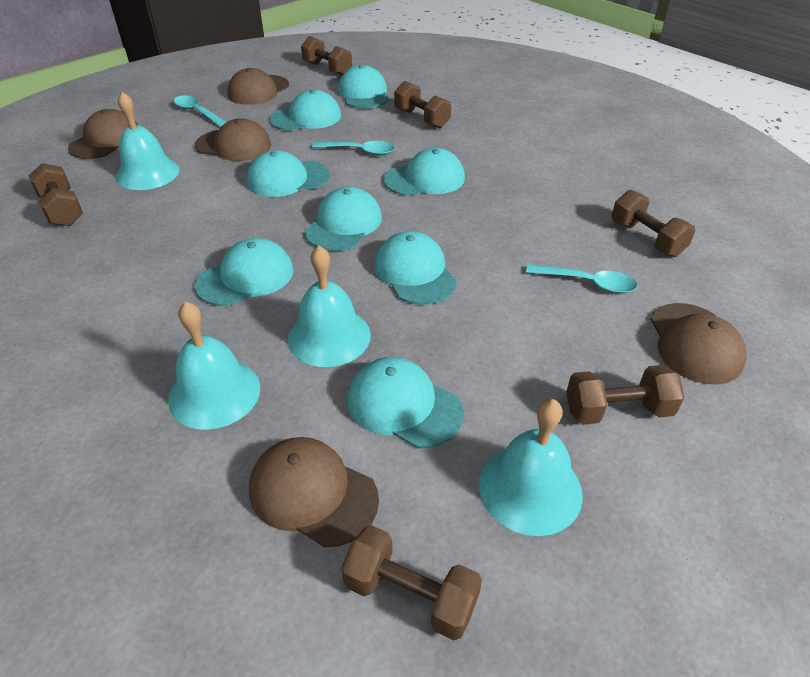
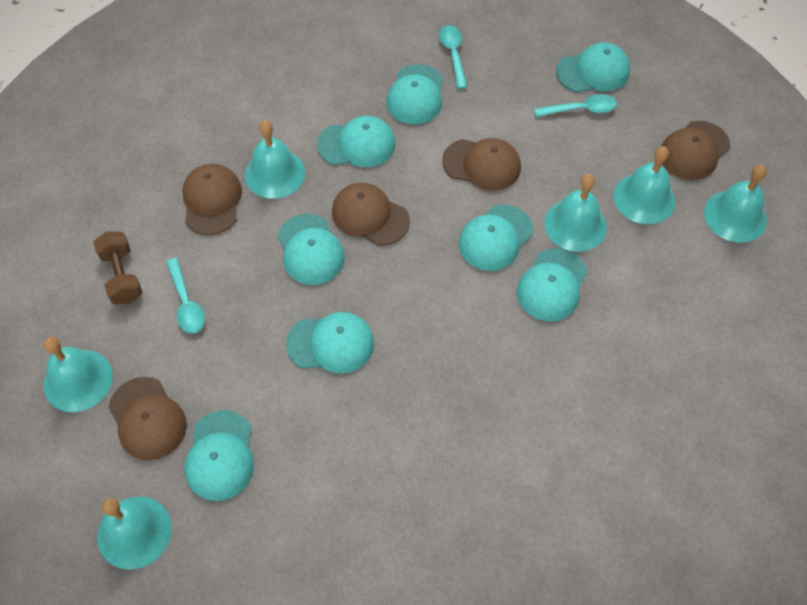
brown dumbbell: [29,163,83,226] [301,36,352,75] [341,525,482,640] [394,81,451,128] [566,365,685,425] [612,190,696,257] = 6 -> [93,231,143,304] = 1
turquoise bell: [116,92,180,190] [168,301,260,430] [288,245,371,367] [479,399,583,536] = 4 -> [44,337,113,412] [97,496,172,570] [245,120,305,199] [544,174,607,252] [614,146,675,224] [704,165,767,243] = 6

